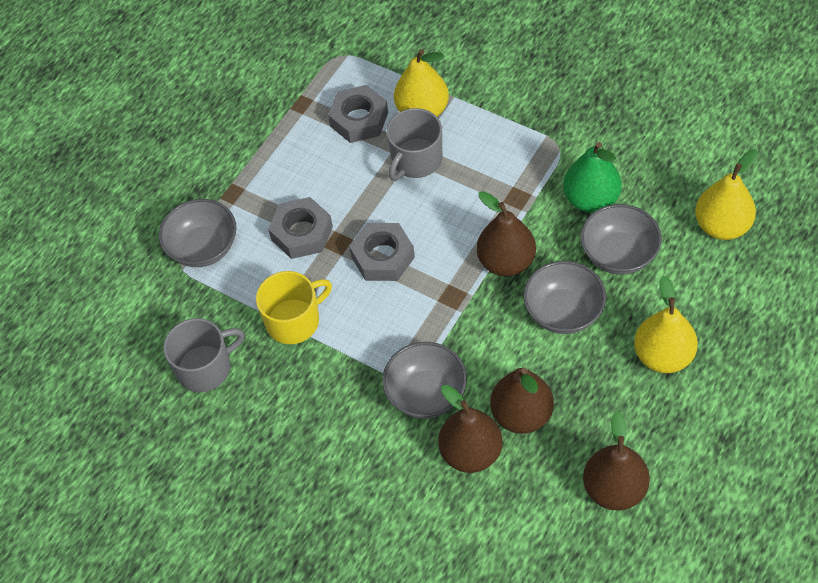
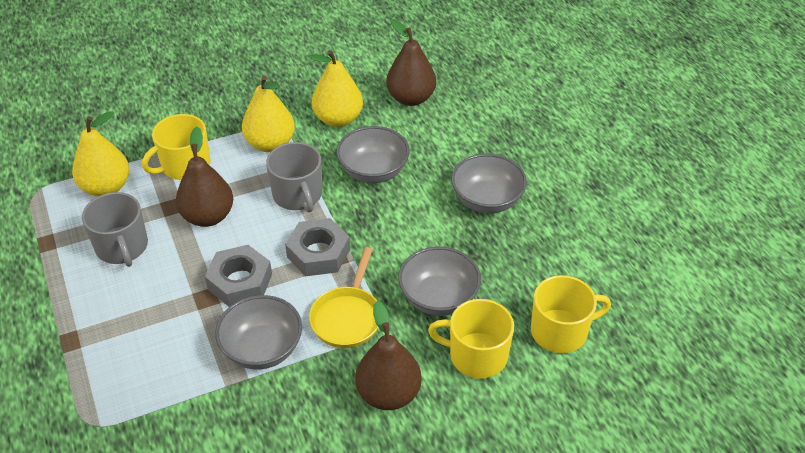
brown pear: [438,385,502,473] [477,191,536,276] [490,368,554,434] [583,411,650,510] = 4 -> [176,127,233,227] [355,301,422,410] [386,19,436,106] = 3
green pear: [563,142,622,213] = 1 -> none = 0
grey nut: [268,197,333,259] [328,85,388,143] [349,223,415,281] = 3 -> [205,245,272,307] [285,218,350,276] = 2
yellow mug: [256,271,332,344] = 1 -> [142,114,211,180] [428,299,514,379] [531,275,611,353] = 3
yellow pan: none = 0 -> [309,247,379,348] = 1

